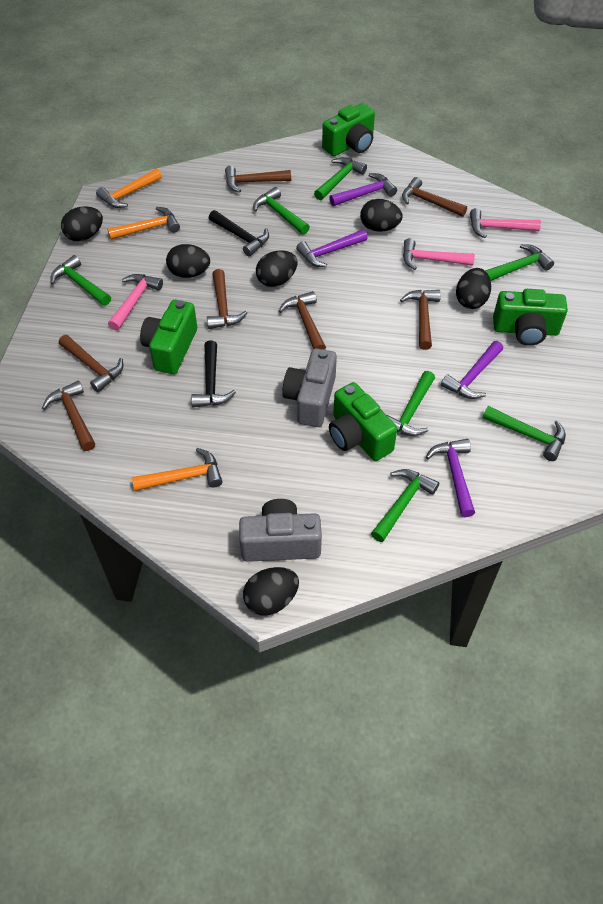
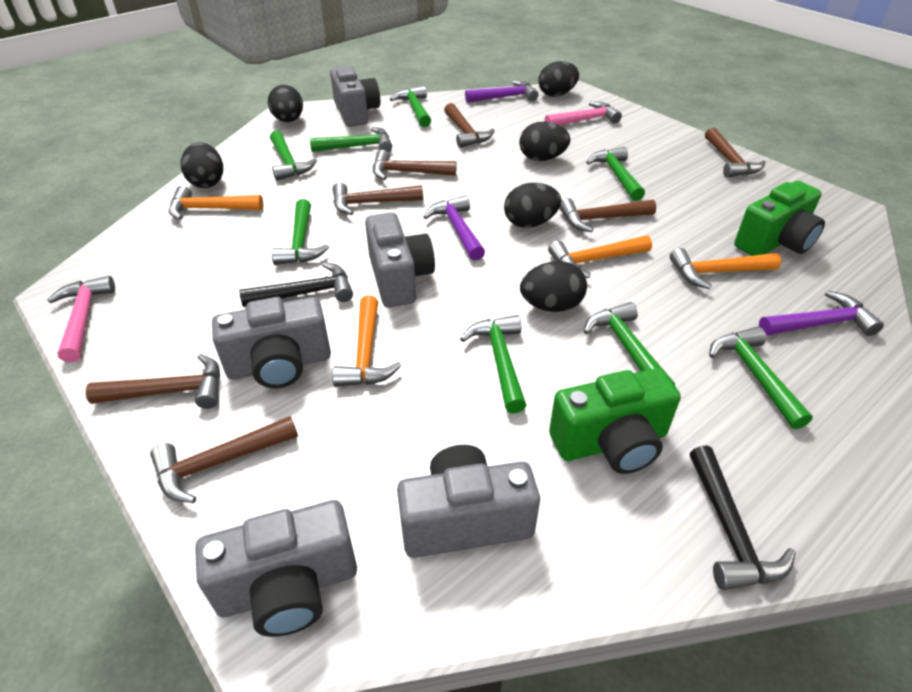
green camera: [140,300,197,374] [322,103,375,156] [329,382,397,461] [493,289,568,346] = 4 -> [549,368,681,474] [734,181,825,256] = 2
green hammer: [50,255,111,306] [253,187,310,234] [314,157,367,200] [371,469,439,542] [387,371,435,436] [483,406,566,461] [485,244,554,281] = 7 -> [270,131,317,181] [272,199,329,265] [310,127,392,152] [390,86,431,127] [460,315,527,413] [584,302,675,385] [586,147,645,201] [709,327,813,429] = 8
grey camera: [239,499,322,562] [282,349,337,427] = 2 -> [195,500,357,637] [212,297,331,388] [330,66,380,127] [365,212,435,307] [397,445,540,558] = 5
orange hammer: [96,168,162,208] [107,207,180,240] [132,448,223,491] = 3 -> [169,186,263,220] [332,295,402,387] [548,235,652,278] [670,248,781,289] = 4
pink hammer: [108,274,163,331] [403,238,475,270] [470,208,541,238] = 3 -> [47,276,115,362] [545,102,622,125] = 2
purple hammer: [296,229,368,267] [329,173,397,206] [426,439,475,517] [441,341,503,399] = 4 -> [423,195,485,261] [465,81,538,103] [759,291,884,336] = 3

